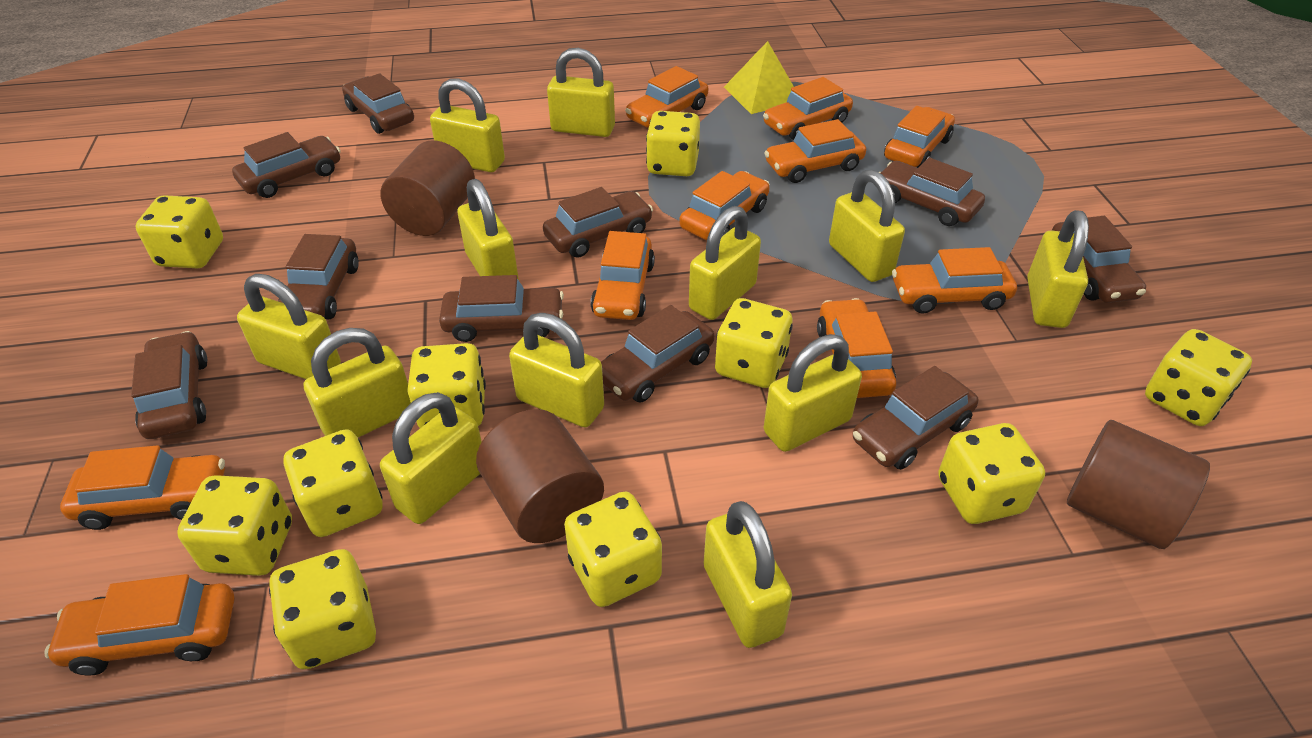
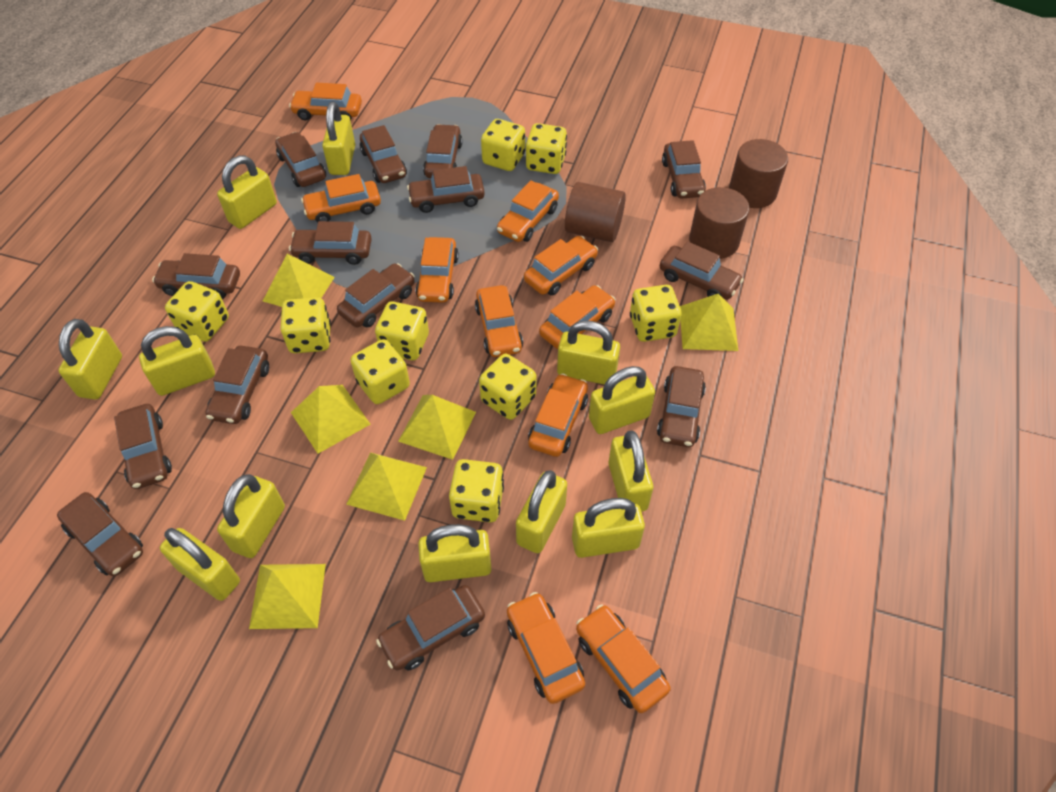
brown car: [131,331,207,439] [232,132,341,198] [278,234,359,319] [342,73,414,134] [439,275,564,342] [543,187,653,258] [601,305,714,402] [853,366,978,470] [879,158,985,226] [1052,216,1146,303] = 10 -> [57,492,143,576] [114,404,172,489] [152,253,240,299] [205,346,269,424] [275,132,326,187] [289,221,372,265] [337,263,415,328] [360,125,407,183] [376,585,485,670] [407,166,485,213] [423,124,463,178] [657,366,706,447] [660,241,744,300] [662,140,706,198] = 14
yellow dice: [136,195,223,268] [177,475,292,576] [269,549,376,669] [284,429,382,537] [407,343,486,428] [564,491,662,607] [646,111,700,176] [715,298,793,388] [938,423,1045,524] [1145,329,1252,426] = 10 -> [165,281,229,342] [280,297,331,353] [350,339,410,404] [375,302,429,360] [449,459,504,522] [479,354,537,420] [481,119,525,171] [526,123,567,174] [630,285,681,342] = 9
yellow pyramid: [724,41,794,114] = 1 -> [249,564,326,629] [263,254,335,307] [291,385,371,454] [346,452,427,521] [398,395,476,460] [680,294,738,351] = 6

